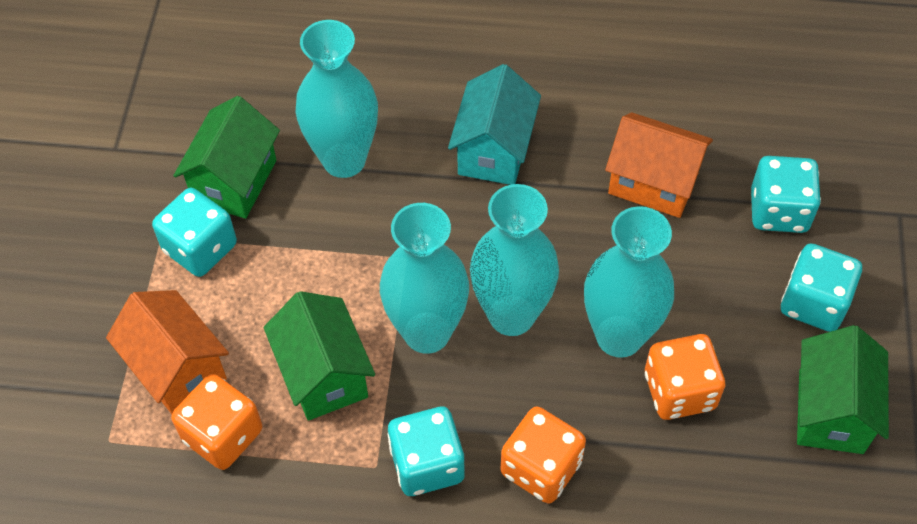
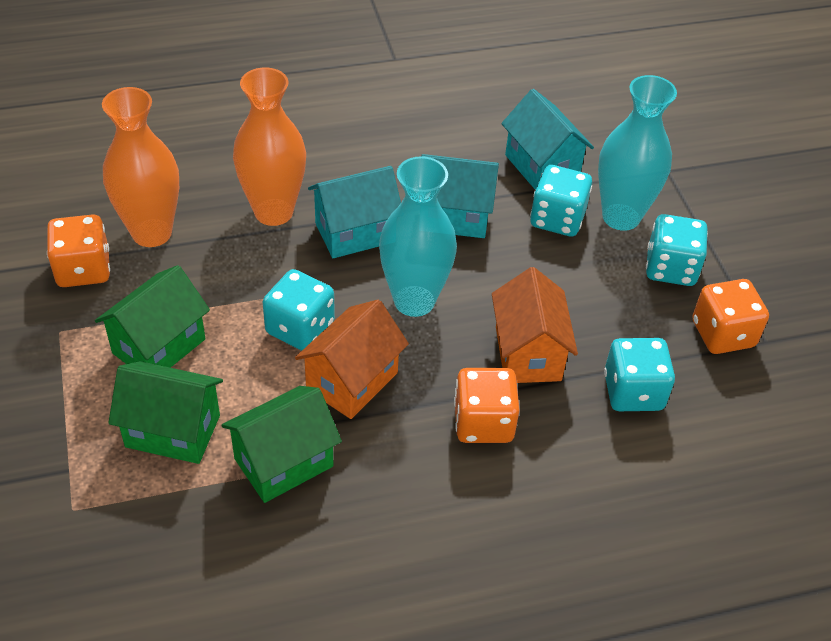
orange vase: none = 0 -> [102,87,179,247] [233,68,306,226] = 2
turquoise house: [448,64,541,185] = 1 -> [308,166,401,258] [421,154,499,238] [501,89,594,189] = 3
turquoise vase: [296,20,378,178] [380,203,469,354] [470,184,559,336] [584,206,674,358] = 4 -> [379,156,457,317] [598,75,677,231] = 2

